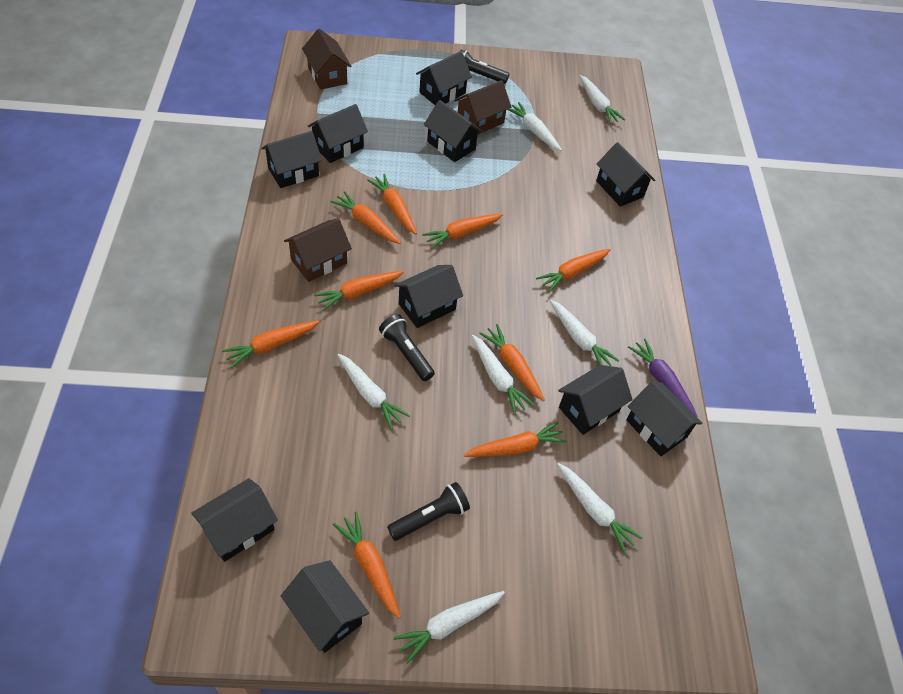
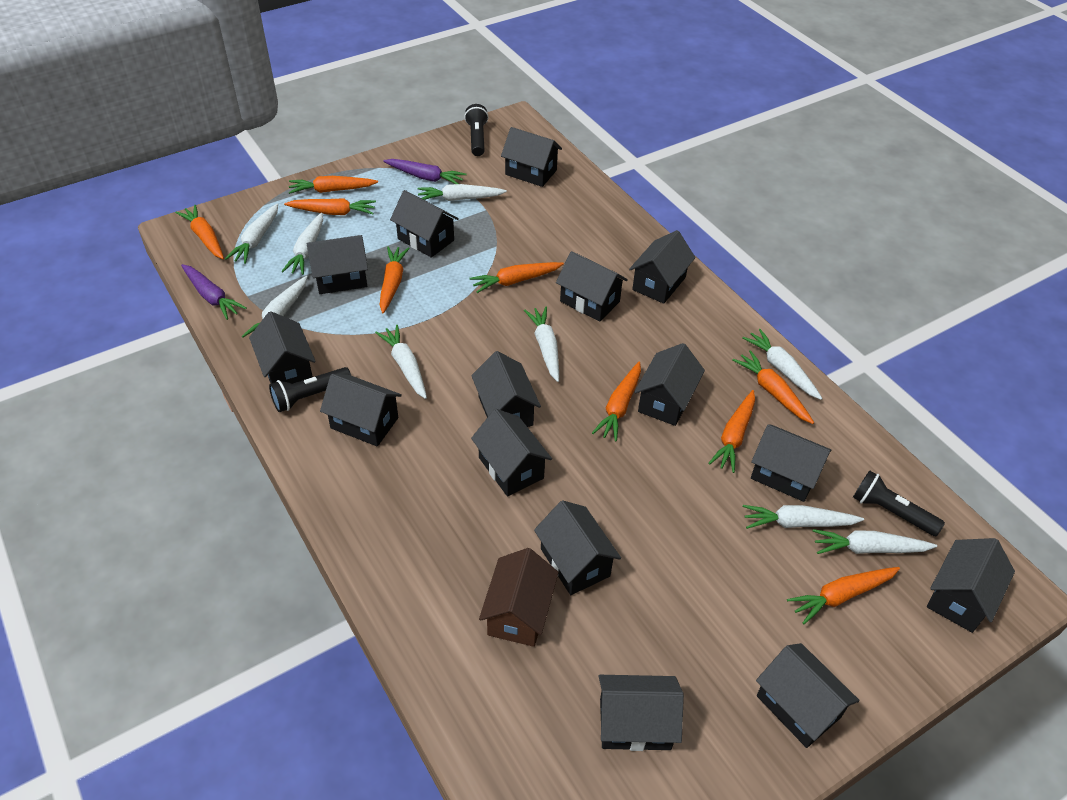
black house: [191,478,278,562] [261,131,322,188] [281,560,369,653] [308,104,368,163] [394,265,463,328] [416,51,472,105] [424,100,483,162] [558,365,633,435] [596,142,655,207] [626,381,702,456] = 10 -> [249,311,316,384] [307,235,368,294] [320,374,402,446] [390,190,459,258] [471,351,541,427] [471,409,552,496] [501,127,562,187] [534,500,621,595] [556,251,628,322] [599,675,684,751] [629,230,696,304] [634,343,705,426] [751,425,831,502] [756,643,859,748] [927,538,1015,633] = 15
brown house: [284,218,352,282] [302,29,351,90] [454,80,511,134] = 3 -> [479,548,559,647] = 1
purple carrot: [628,339,698,417] = 1 -> [181,264,247,320] [383,159,466,184] = 2
white carrot: [337,354,410,430] [393,591,505,664] [472,335,534,415] [507,102,562,151] [550,300,620,366] [557,463,642,553] [580,75,625,124] = 7 -> [225,203,278,264] [242,276,307,337] [281,213,323,275] [375,325,427,399] [418,184,507,201] [524,307,559,382] [742,329,823,400] [743,505,864,529] [813,529,937,554] = 9

